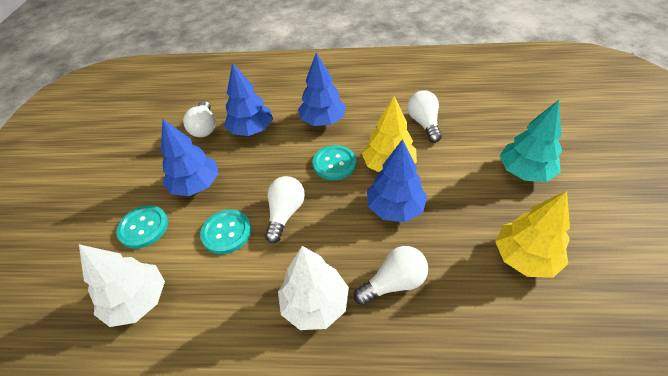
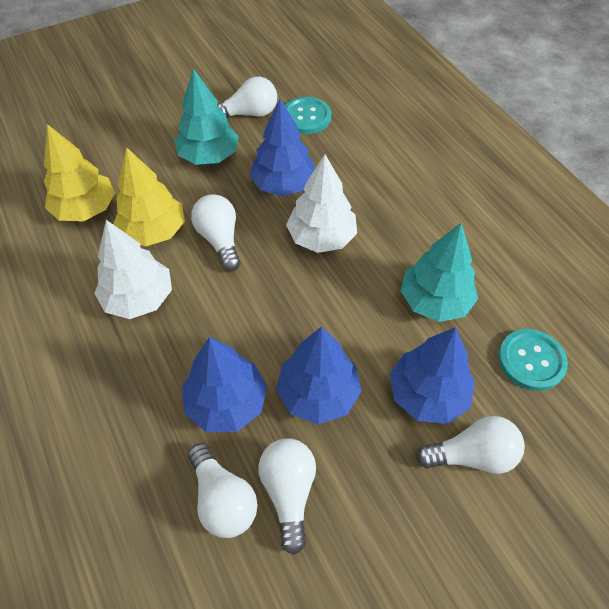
turquoise button: [116,205,168,249] [200,210,251,254] [313,145,356,180] = 3 -> [285,97,331,134] [498,329,568,391] = 2
turquoise tree: [500,100,562,182] = 1 -> [174,69,239,165] [400,223,478,322] = 2
white light bulb: [183,101,216,137] [265,176,305,243] [354,246,428,306] [407,90,442,143] = 4 -> [188,443,258,538] [191,194,240,271] [217,77,277,118] [258,438,316,555] [416,416,525,474] = 5

